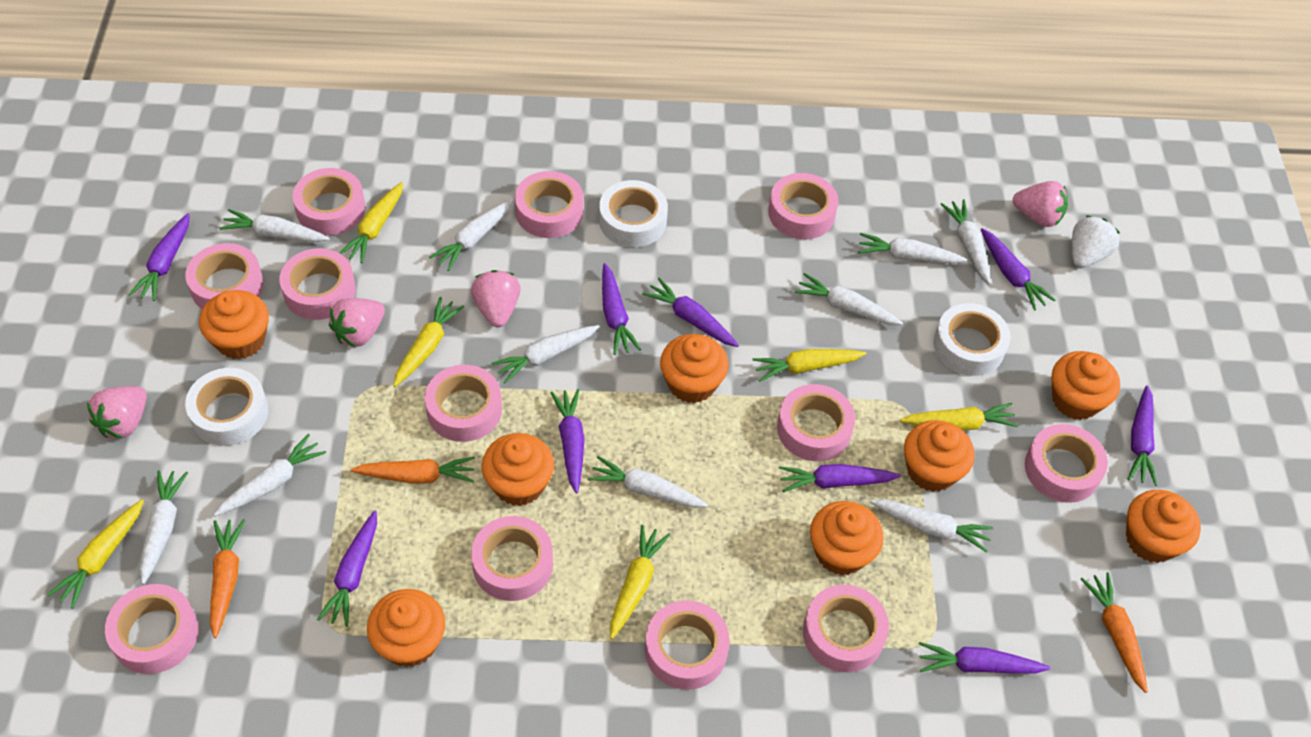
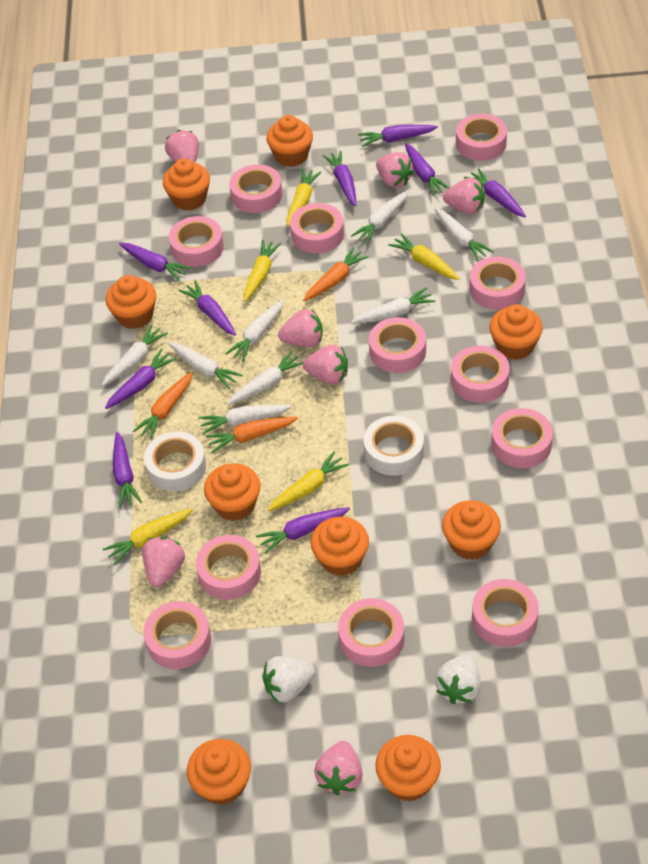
orange cupcake: [199,290,269,360] [367,589,445,667] [482,433,554,506] [660,334,729,403] [810,501,884,575] [904,420,975,492] [1052,351,1120,420] [1126,490,1201,563] = 8 -> [106,275,156,329] [163,158,210,210] [187,739,251,805] [204,463,260,521] [266,115,313,167] [311,517,369,576] [375,735,441,802] [442,500,501,560] [489,304,543,360] = 9
pink strawberry: [87,386,147,438] [329,298,385,347] [471,270,521,327] [1013,181,1068,227] = 4 -> [142,537,185,587] [165,130,199,162] [278,309,323,347] [303,345,348,384] [314,741,363,795] [376,152,414,188] [443,178,485,214] = 7
white carrot: [140,470,188,584] [214,434,326,517] [219,209,329,242] [429,199,513,271] [492,325,599,384] [588,456,708,508] [795,273,903,325] [858,233,967,264] [870,500,993,553] [941,199,991,284] = 10 -> [102,324,168,386] [168,342,243,389] [199,405,291,434] [225,300,284,362] [227,351,303,405] [351,191,408,244] [351,287,436,324] [435,208,494,261] = 8
white strawberry: [1072,215,1120,268] = 1 -> [262,656,315,702] [435,654,481,704] = 2
white tape: [185,368,269,446] [599,180,668,247] [933,303,1011,376] = 3 -> [144,431,206,492] [364,416,424,476] = 2
yellow carrot: [47,499,144,609] [340,182,403,263] [393,297,464,387] [610,525,670,639] [752,349,866,382] [900,403,1018,431] = 6 -> [103,508,193,565] [244,240,282,302] [268,451,349,511] [286,169,321,227] [388,233,460,280] = 5

